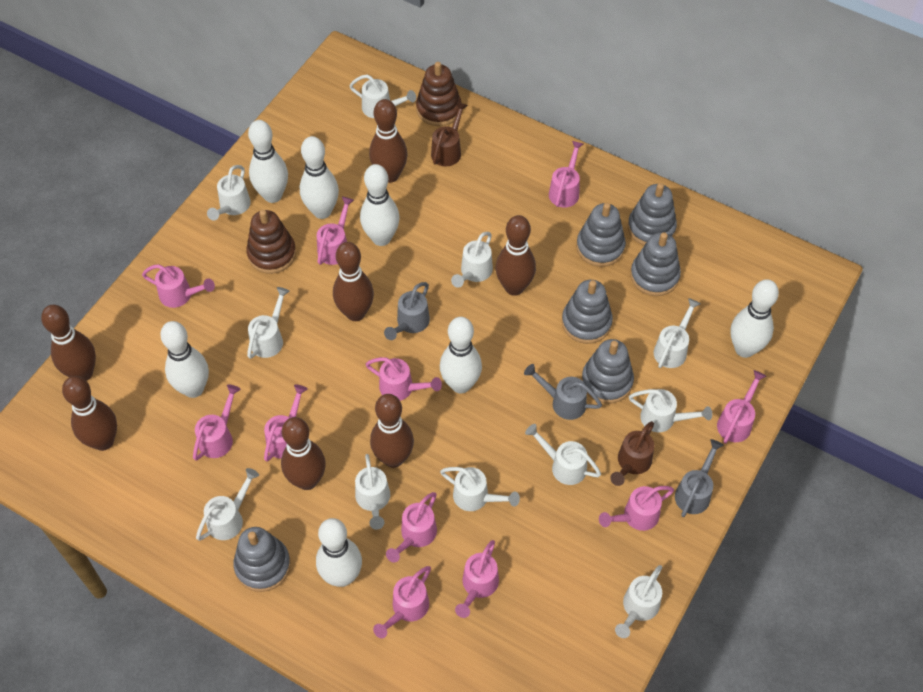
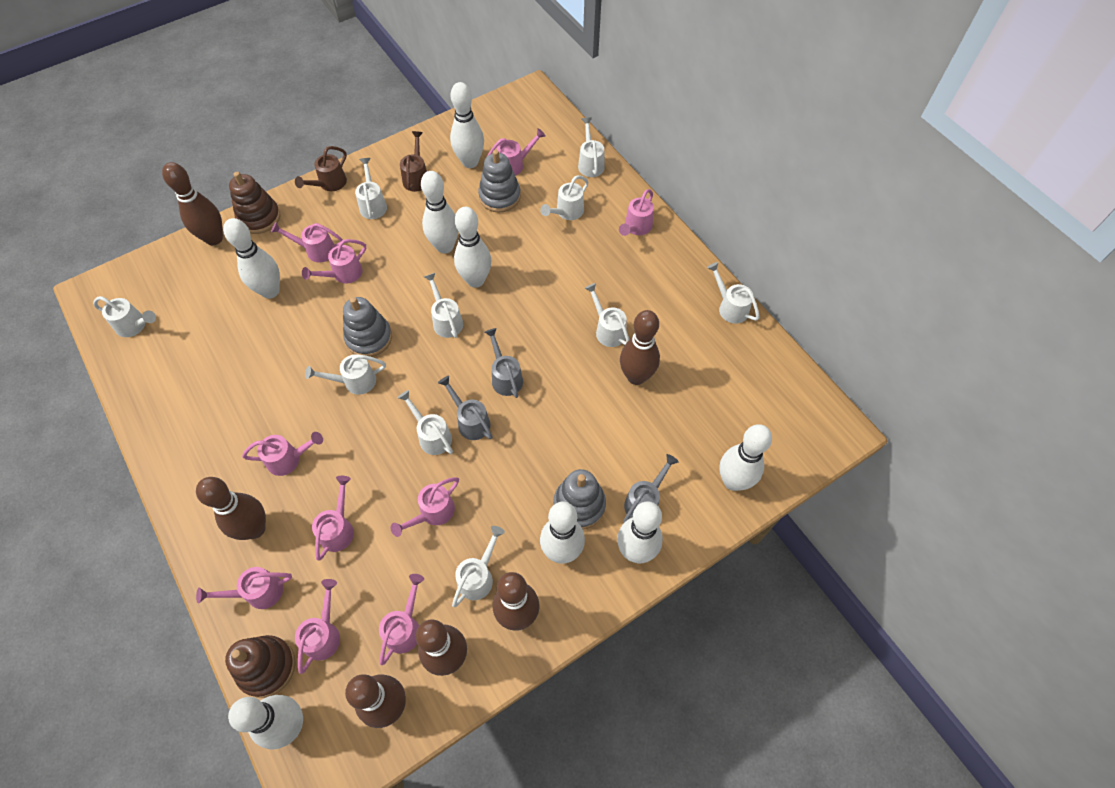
brown bowling pin: [41,305,96,381] [62,376,117,451] [281,417,326,490] [333,242,374,321] [369,99,408,183] [370,394,414,468] [496,215,536,296] = 7 -> [162,162,223,245] [196,477,266,540] [345,674,406,728] [416,619,467,676] [493,572,540,631] [620,310,660,385] = 6
grey stacking toy: [233,527,291,592] [562,280,613,344] [576,203,626,267] [581,339,634,403] [628,183,677,246] [630,232,681,296] = 6 -> [343,297,392,357] [478,150,521,213] [553,469,606,530] = 3
pink watering can: [142,264,215,308] [193,384,241,461] [264,385,307,462] [317,197,354,265] [366,357,442,401] [373,566,431,638] [386,492,437,563] [455,540,499,618] [549,141,583,208] [599,486,674,531] [717,370,767,444] = 11 -> [196,567,292,609] [242,432,323,476] [271,222,343,263] [295,579,340,674] [302,239,366,284] [312,476,354,560] [379,574,424,665] [391,477,459,537] [487,128,546,176] [619,189,654,236] = 10
white bowling pin: [160,321,209,398] [248,120,288,203] [300,136,339,219] [316,518,362,587] [360,164,400,246] [440,317,482,394] [730,279,779,358] = 7 -> [223,218,280,299] [228,695,303,749] [421,171,459,254] [450,82,484,168] [454,207,491,288] [540,502,585,564] [617,501,663,563] [719,424,772,491] = 8
white watering can: [196,468,259,541] [207,165,251,221] [247,287,290,359] [349,74,416,118] [355,454,390,530] [440,467,520,511] [451,232,493,288] [525,424,601,485] [615,565,662,638] [629,389,712,432] [654,298,701,368] = 11 -> [93,296,156,337] [305,354,386,395] [355,158,387,219] [398,390,453,455] [424,273,463,338] [452,526,505,607] [540,175,588,220] [578,117,605,177] [584,283,629,347] [707,262,760,324] = 10

